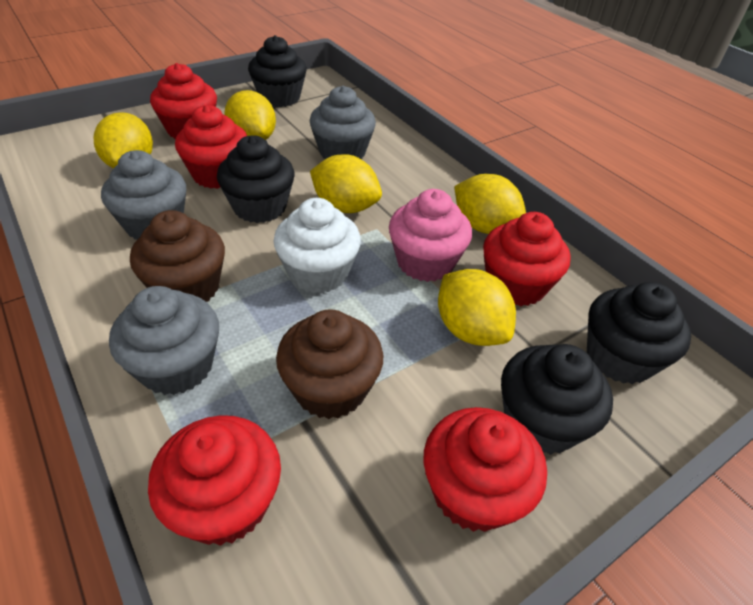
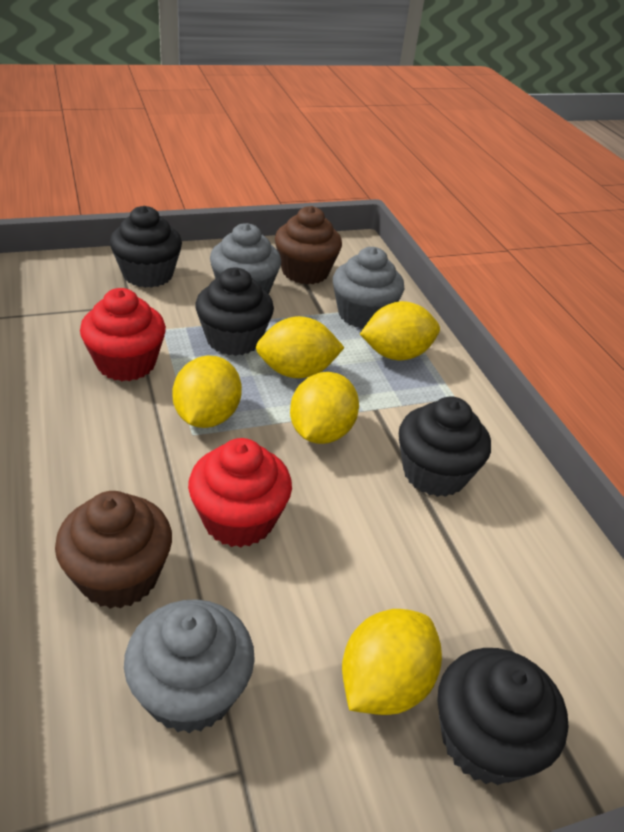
pink cupcake: [389,189,472,282] = 1 -> none = 0
red cupcake: [148,415,281,546] [150,63,217,139] [175,105,247,189] [423,407,547,532] [483,212,571,306] = 5 -> [80,288,166,381] [188,438,292,548] = 2
white cupcake: [273,198,361,294] = 1 -> none = 0

